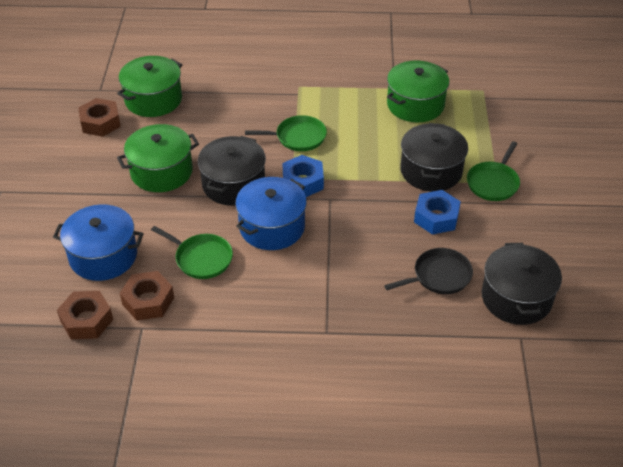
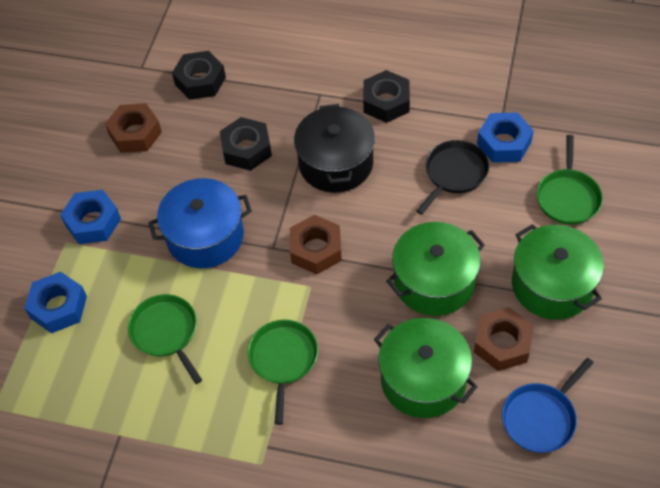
black nut: none = 0 -> [172,51,226,100] [220,117,272,171] [363,70,410,123] = 3
black pot: [198,136,266,206] [401,123,468,192] [482,243,562,325] = 3 -> [294,104,375,193] = 1
blue nut: [283,155,324,197] [414,190,461,235] = 2 -> [24,272,87,333] [60,190,121,244] [477,112,534,163] = 3
blue pan: none = 0 -> [502,358,594,453] = 1
blue pot: [53,204,144,281] [235,177,307,250] = 2 -> [148,178,252,268] = 1

